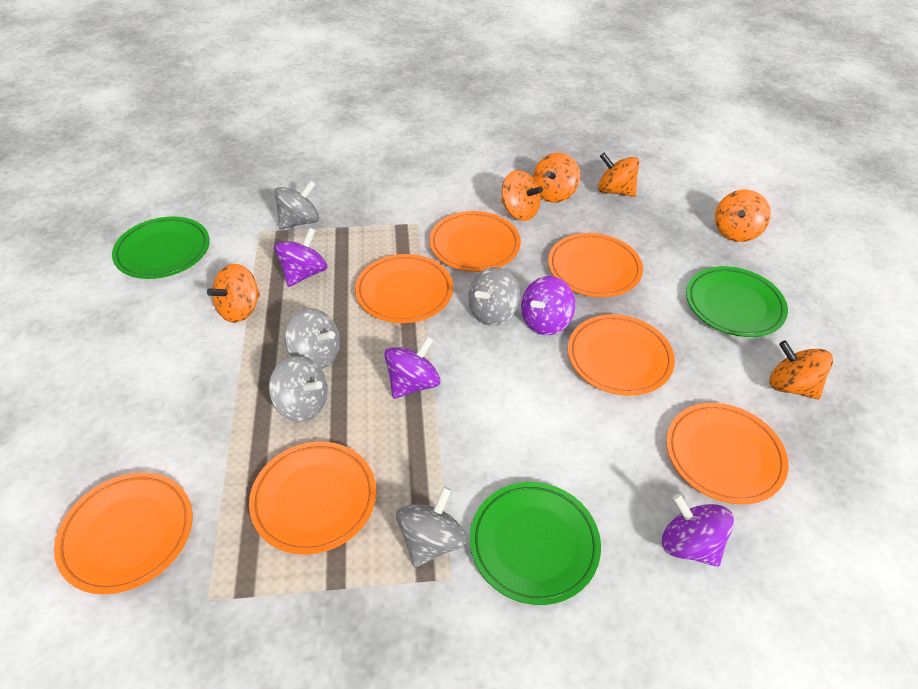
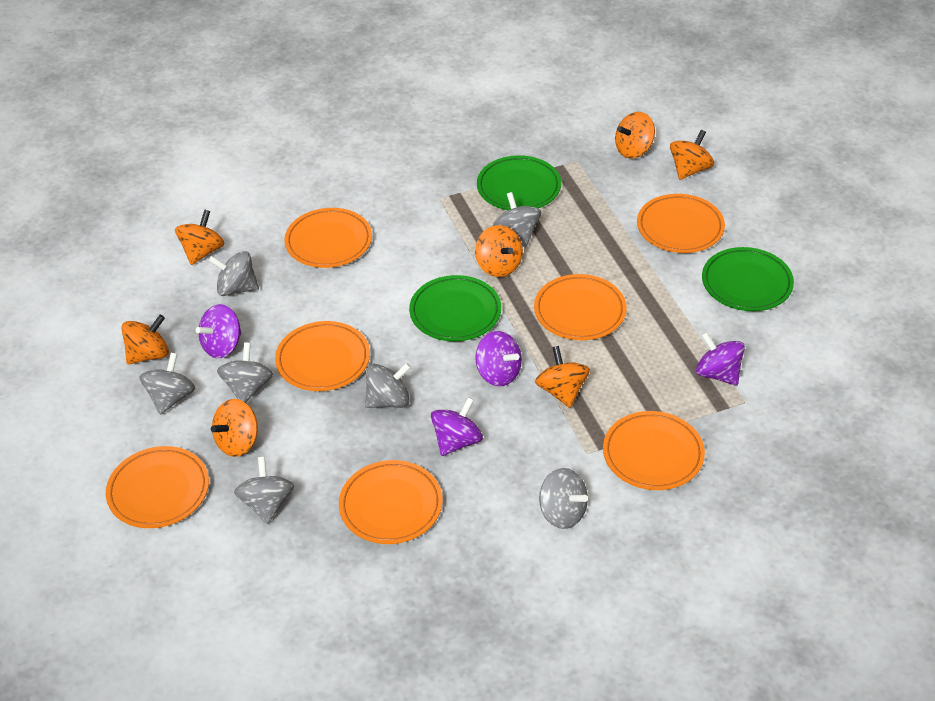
grey spinning top: [269,356,328,422] [274,181,319,229] [285,308,340,369] [396,487,467,568] [468,267,520,326] = 5 -> [139,353,195,415] [208,251,259,296] [217,342,273,403] [234,457,294,524] [365,363,411,408] [493,192,542,247] [539,468,588,529] = 7
orange spinning top: [207,264,260,323] [501,170,543,221] [533,153,580,203] [598,153,639,197] [715,190,771,242] [770,340,833,399] = 6 -> [121,315,169,364] [175,209,224,265] [211,399,258,457] [475,225,523,277] [535,346,590,408] [615,112,655,159] [670,130,714,180] = 7

